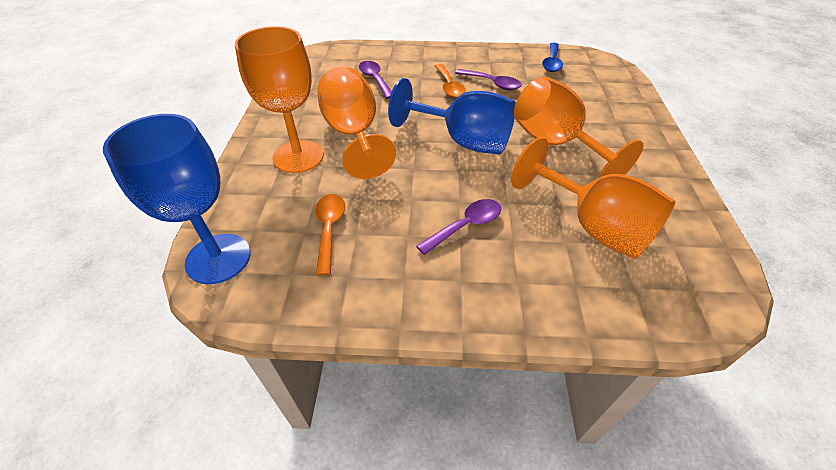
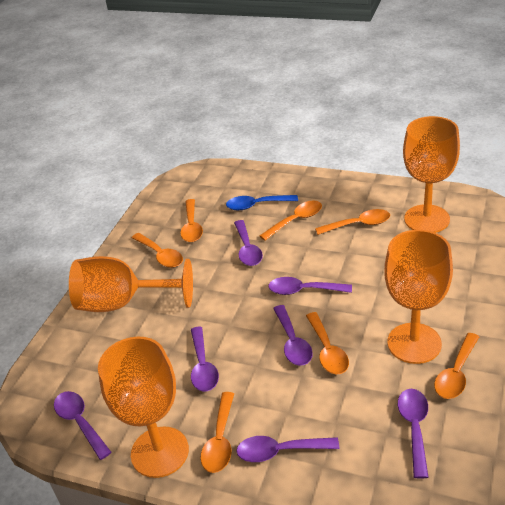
blue goblet: [103,114,251,284] [388,78,516,154] = 2 -> none = 0
orange spoon: [315,194,345,275] [435,64,466,98] = 2 -> [132,233,183,268] [180,199,203,242] [201,392,234,473] [259,201,322,241] [306,312,349,374] [315,209,390,235] [434,333,479,399] = 7
purple spoon: [359,61,392,99] [416,199,501,255] [455,69,522,90] = 3 -> [54,391,111,460] [191,327,219,391] [234,220,263,266] [236,436,339,462] [268,277,352,295] [273,305,313,366] [398,389,429,479] = 7

